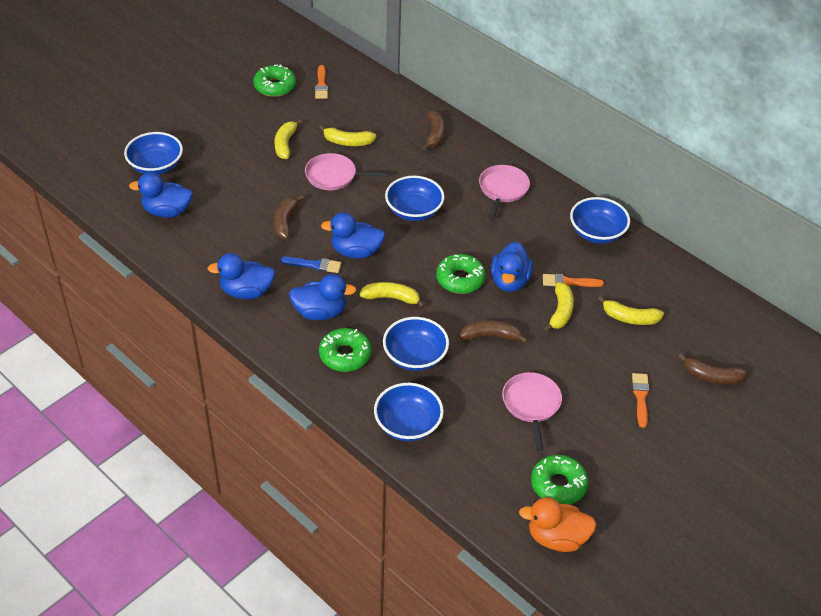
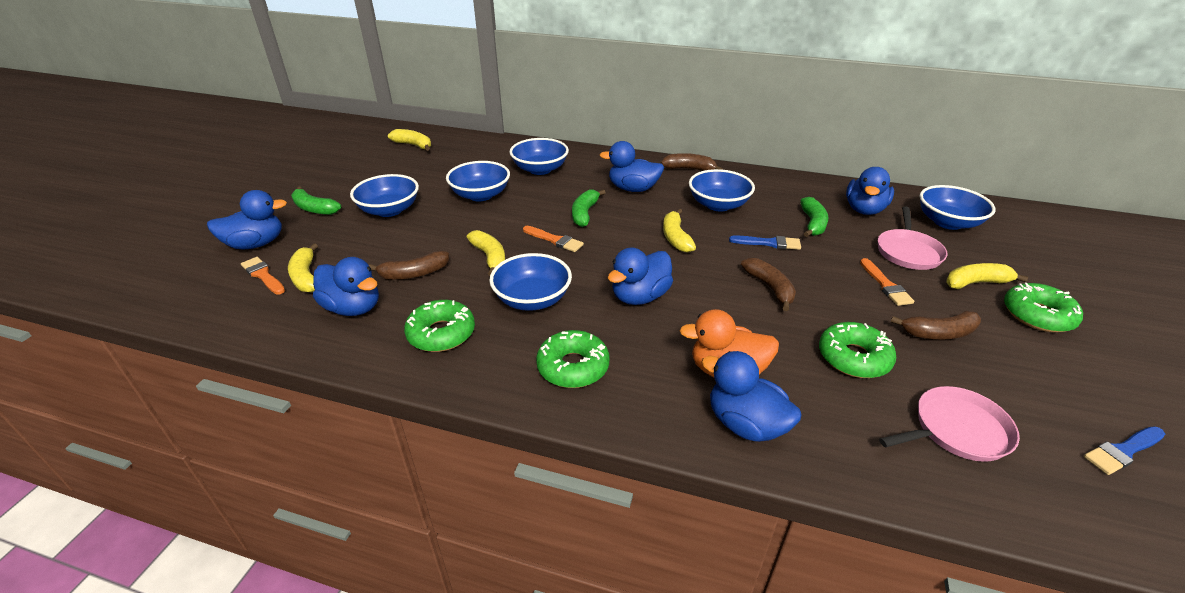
blue bowl: [124,132,183,175] [374,383,444,441] [383,317,449,371] [385,176,445,221] [570,197,630,244] = 5 -> [350,174,419,217] [446,161,510,201] [489,253,572,311] [509,138,569,175] [689,169,755,211] [919,185,996,230] = 6
blue brush: [281,257,341,273] = 1 -> [729,235,801,250] [1084,426,1165,475] = 2
blue duck: [129,172,193,218] [207,253,275,299] [289,274,356,320] [321,212,385,258] [491,242,533,292] = 5 -> [207,190,287,249] [313,257,379,316] [599,141,664,192] [608,248,673,305] [701,351,802,442] [846,167,894,215] = 6
green banana: none = 0 -> [291,187,341,215] [572,189,606,227] [800,197,828,237] = 3
pink pan: [305,153,388,190] [479,165,530,220] [502,372,562,451] = 3 -> [878,206,948,270] [879,386,1020,462] = 2

